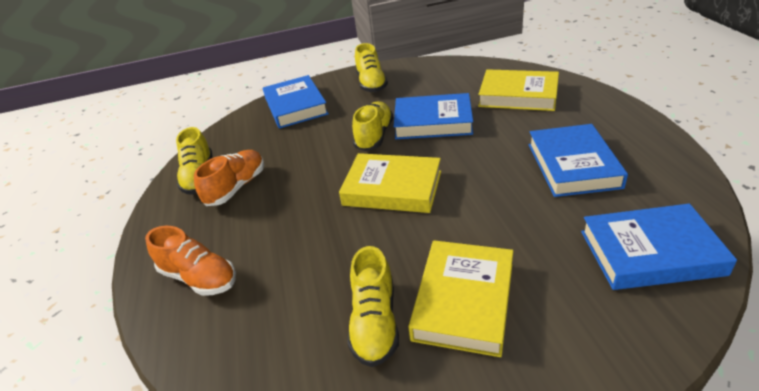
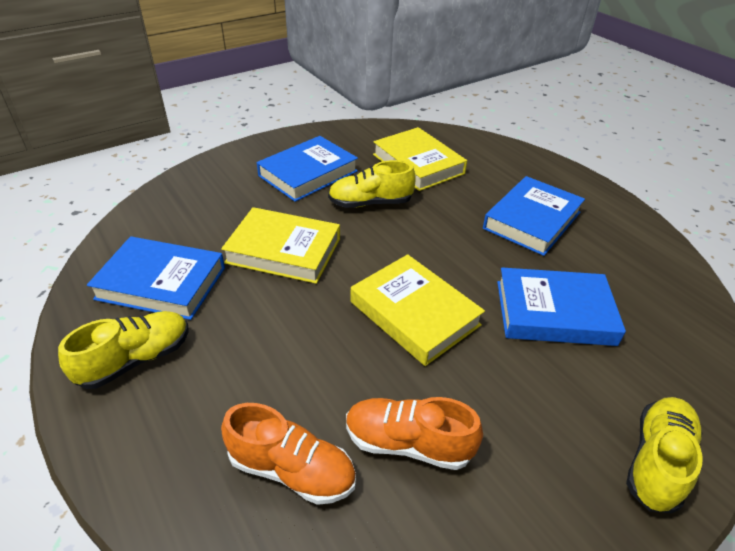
yellow shoe: [176,127,212,195] [347,246,399,367] [352,102,393,151] [355,43,388,92] = 4 -> [58,311,189,389] [328,160,416,208] [626,397,702,513] = 3

